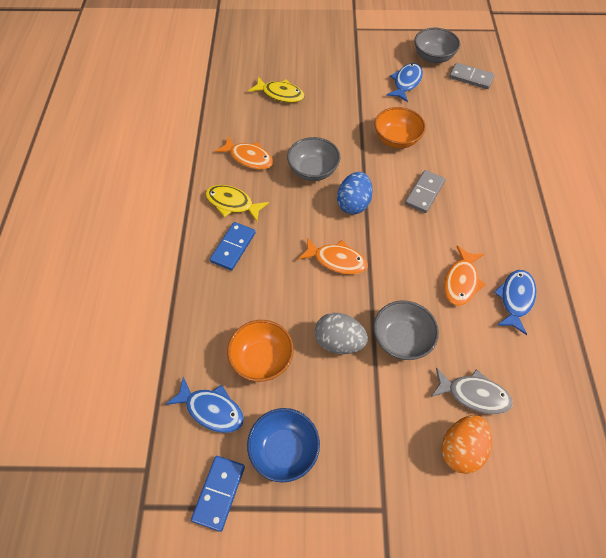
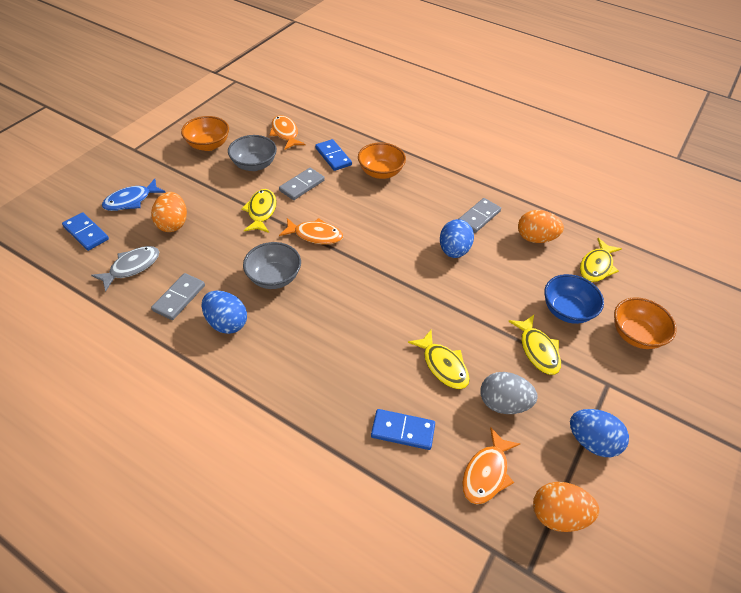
blue domino: [191,456,245,532] [210,222,256,270] = 2 -> [62,212,109,251] [315,139,352,171] [371,409,435,450] = 3
blue egg: [337,172,373,214] = 1 -> [201,291,247,334] [440,219,474,258] [570,409,629,457] = 3
blue fish: [166,377,244,433] [386,63,423,102] [494,270,536,335] = 3 -> [102,179,166,211] = 1
grey bowl: [287,137,340,181] [374,301,439,360] [414,28,460,63] = 3 -> [228,135,277,171] [243,242,301,289] = 2
grey domino: [405,170,445,213] [449,63,495,89] = 2 -> [151,273,205,320] [279,168,325,200] [459,198,501,233] = 3
orange bowl: [227,320,294,382] [375,107,426,149] = 2 -> [181,116,229,151] [358,142,406,179] [614,297,677,349] = 3
orange egg: [442,415,492,474] = 1 -> [151,192,187,232] [518,210,564,243] [533,482,599,532] = 3
yellow fish: [206,185,269,221] [249,77,305,103] = 2 -> [241,189,277,233] [408,330,470,389] [508,315,561,375] [580,238,622,282] = 4

